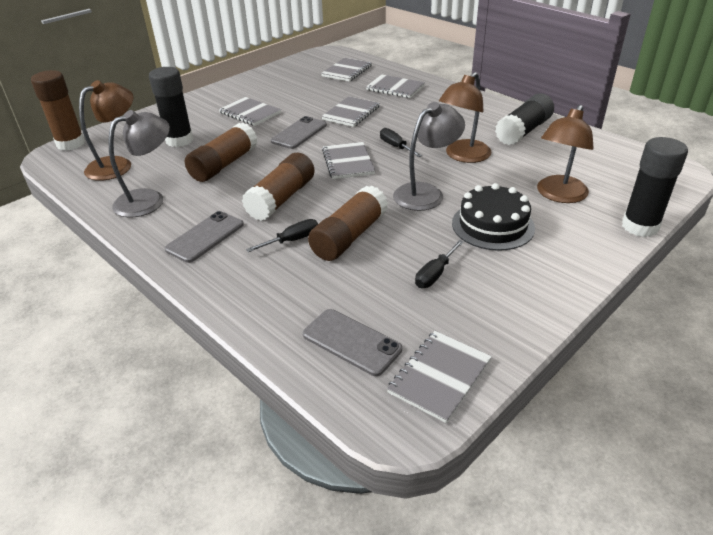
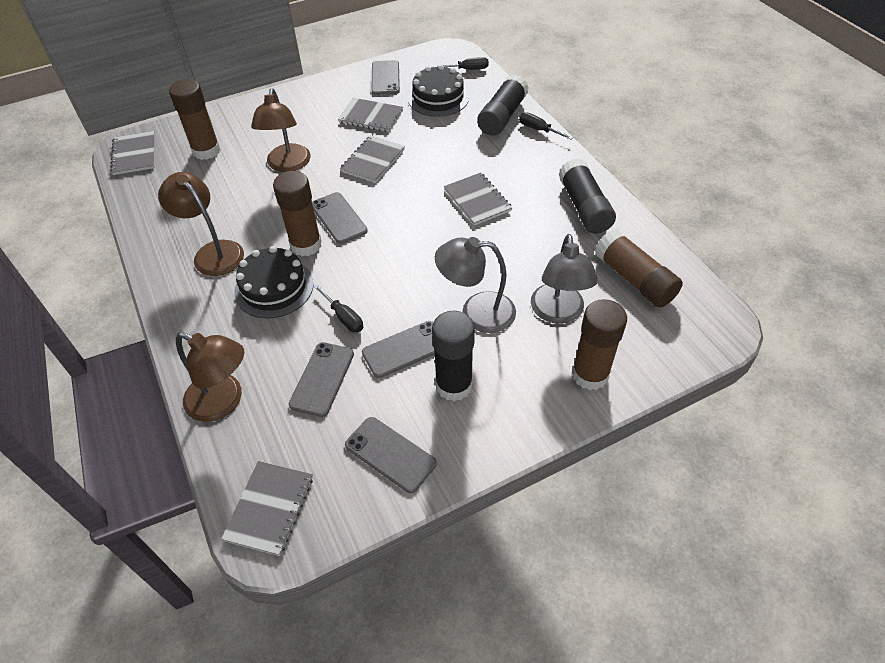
black cake: [452,183,535,251] = 1 -> [234,246,314,318] [408,65,469,117] = 2
grey notebook: [219,97,281,126] [321,58,372,82] [321,96,380,127] [322,142,375,179] [366,74,425,98] [387,331,492,423] = 6 -> [110,131,155,175] [221,461,313,556] [338,98,403,132] [340,136,405,183] [444,172,512,226] = 5
grey phone: [165,211,244,263] [271,116,327,149] [303,309,402,376] = 3 -> [289,342,354,417] [312,192,368,244] [345,417,437,493] [362,321,435,378] [371,60,400,95] = 5

